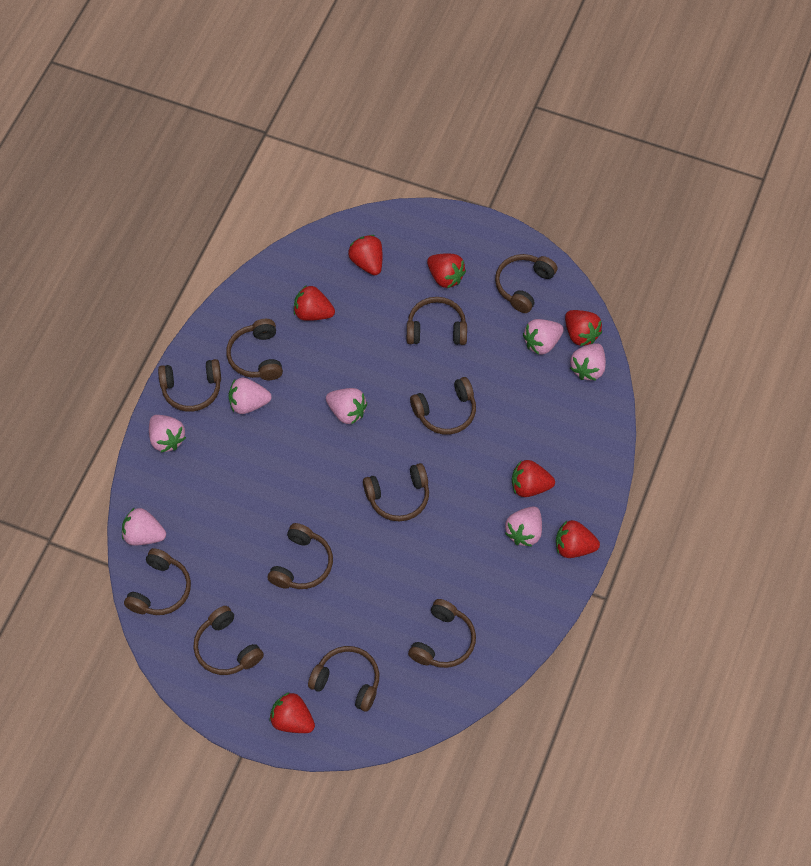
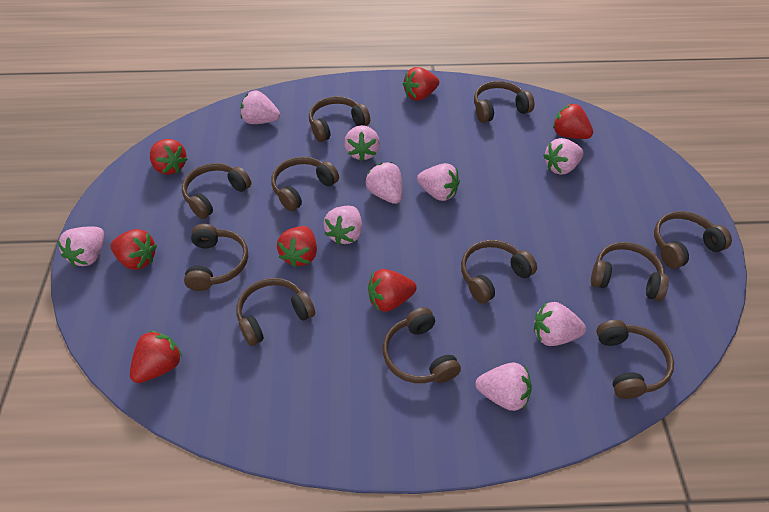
pink strawberry: [122,508,166,545] [149,415,186,453] [228,378,272,414] [326,388,367,425] [505,506,542,547] [523,319,564,355] [570,343,606,380] = 7 -> [57,227,104,267] [240,90,280,124] [324,206,362,245] [344,125,380,161] [365,162,402,204] [417,163,460,201] [475,362,532,411] [534,302,586,346] [543,138,584,175] = 9

